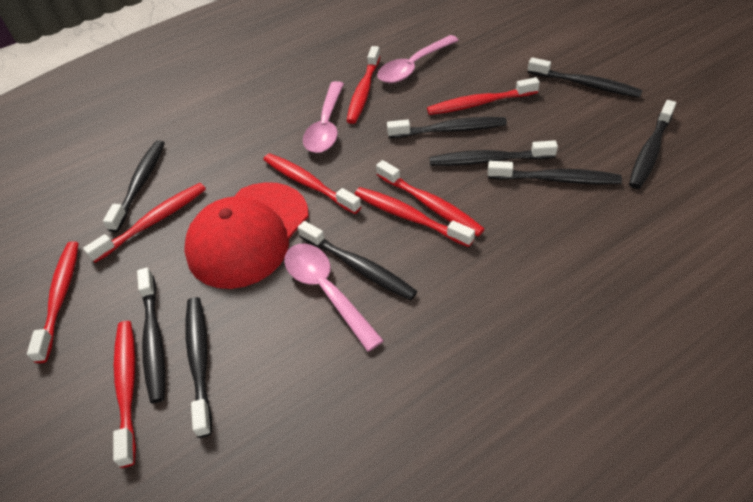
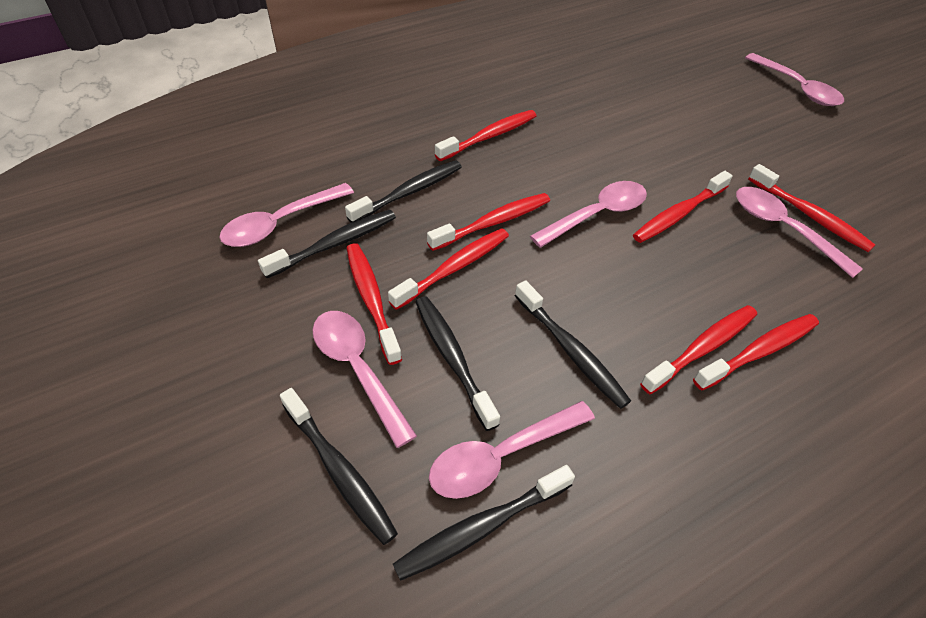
black toothbrush: [103,140,165,232] [137,267,165,403] [185,297,212,438] [298,221,417,300] [387,117,507,138] [429,140,558,166] [488,161,622,185] [528,57,643,98] [629,100,676,189] = 9 -> [258,210,396,278] [280,388,398,545] [345,160,462,223] [393,465,575,581] [416,296,500,431] [515,280,631,409] = 6
pink spoon: [284,244,384,352] [303,81,344,153] [377,35,459,83] = 3 -> [219,183,354,247] [312,311,417,448] [429,401,595,499] [530,181,647,248] [736,187,863,278] [745,53,844,106] = 6
red cap: [184,182,309,289] = 1 -> none = 0

